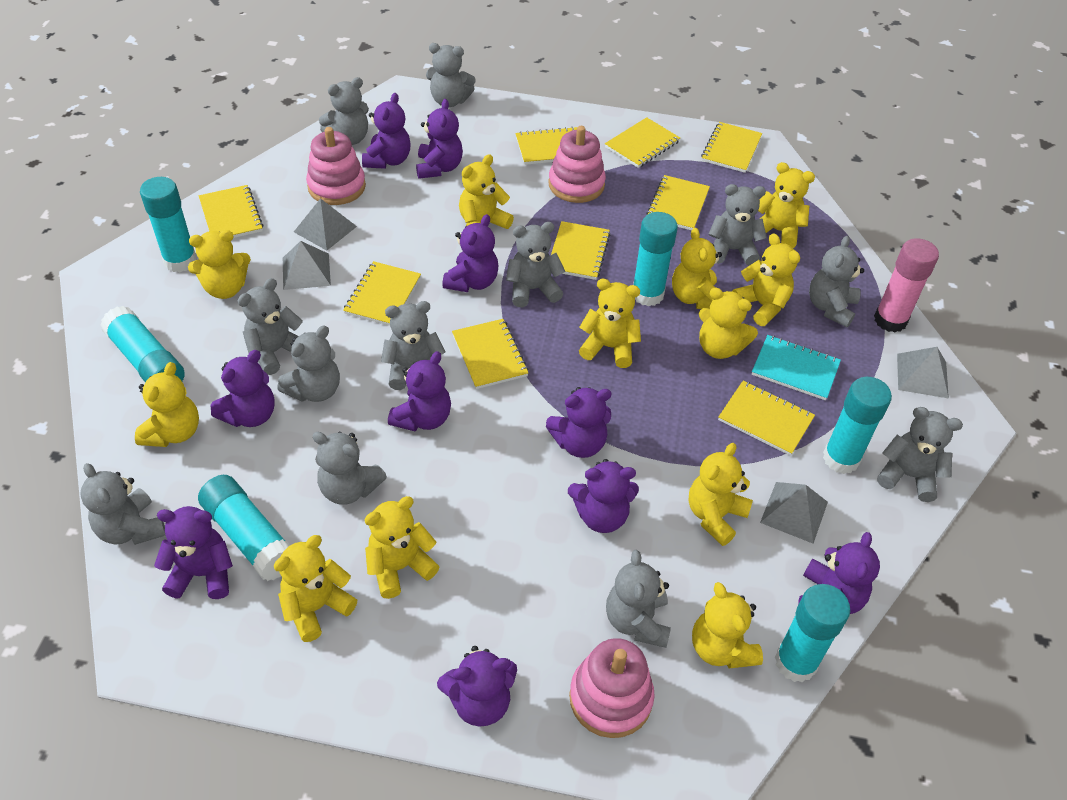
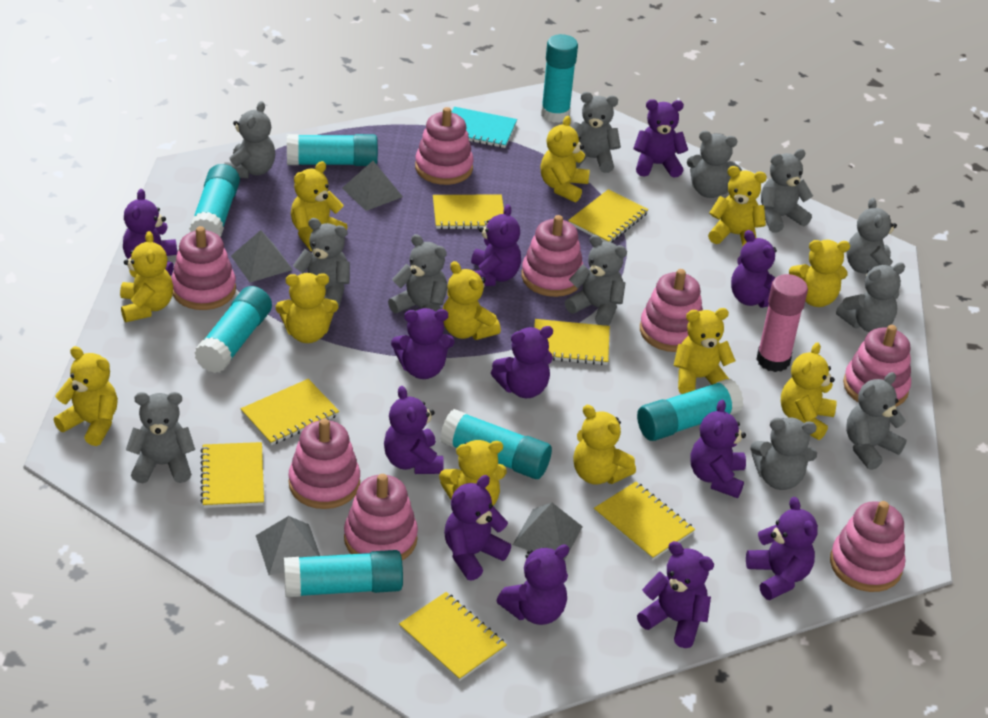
pink stacking toy: [306,127,366,205] [548,126,606,203] [569,638,655,738] = 3 -> [171,226,236,310] [289,418,360,509] [344,474,418,560] [415,107,474,185] [521,215,583,297] [640,269,703,352] [830,501,905,592] [843,325,911,407] = 8
purple teddy bear: [154,506,233,599] [210,350,275,427] [362,93,411,169] [388,351,451,431] [416,99,463,179] [437,646,517,727] [442,214,498,292] [546,387,612,458] [568,459,639,533] [798,532,880,614] = 10 -> [123,189,177,276] [384,386,443,474] [391,308,455,379] [444,475,511,581] [471,204,521,286] [491,326,553,398] [496,544,569,625] [633,99,688,178] [637,541,714,648] [690,399,746,498] [731,230,777,308] [746,497,818,600] = 12
turquoise glue stick: [100,306,185,382] [140,177,197,272] [198,475,290,581] [633,212,678,306] [775,584,850,683] [823,377,892,474] = 6 -> [189,164,240,237] [194,286,272,373] [284,550,403,597] [287,134,378,166] [440,409,552,479] [541,34,578,123] [637,379,744,441] = 7
yellow notebook: [199,185,263,238] [343,261,421,326] [452,319,529,389] [516,127,577,165] [551,221,610,280] [605,117,680,168] [646,175,710,230] [701,122,762,173] [718,381,815,456] = 9 -> [200,442,264,508] [241,379,339,445] [399,592,507,681] [433,195,504,229] [534,319,610,365] [568,189,649,243] [594,482,695,560] = 7

